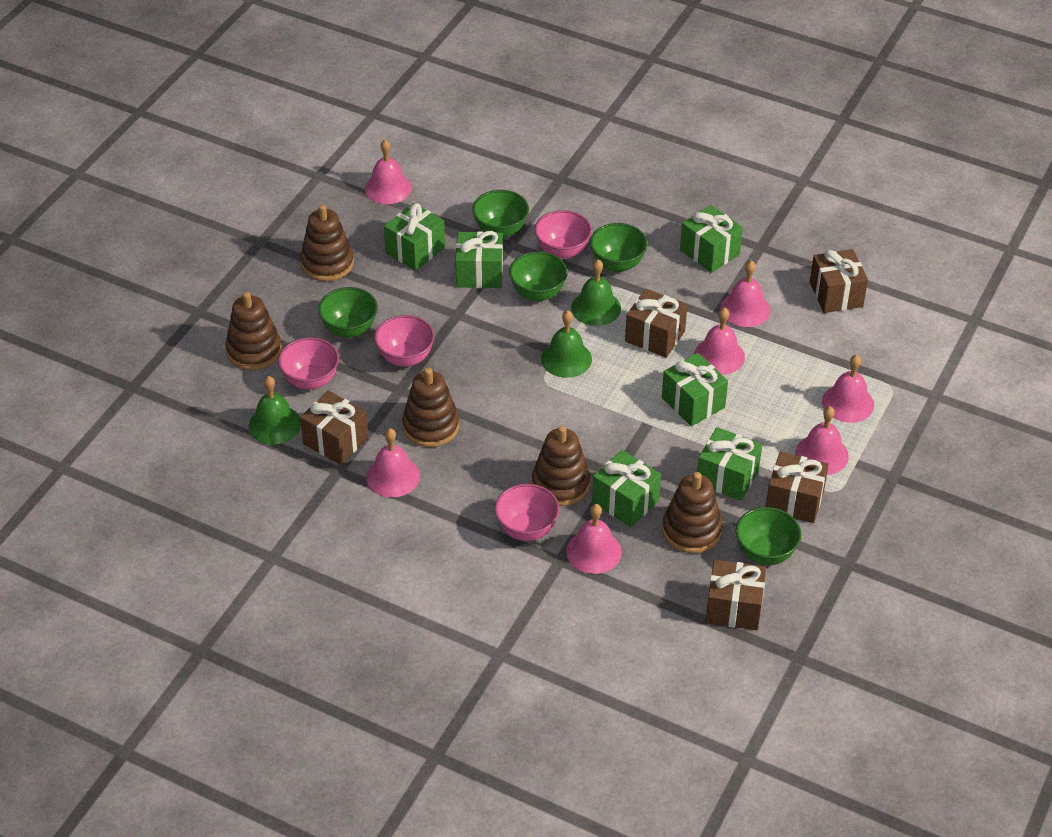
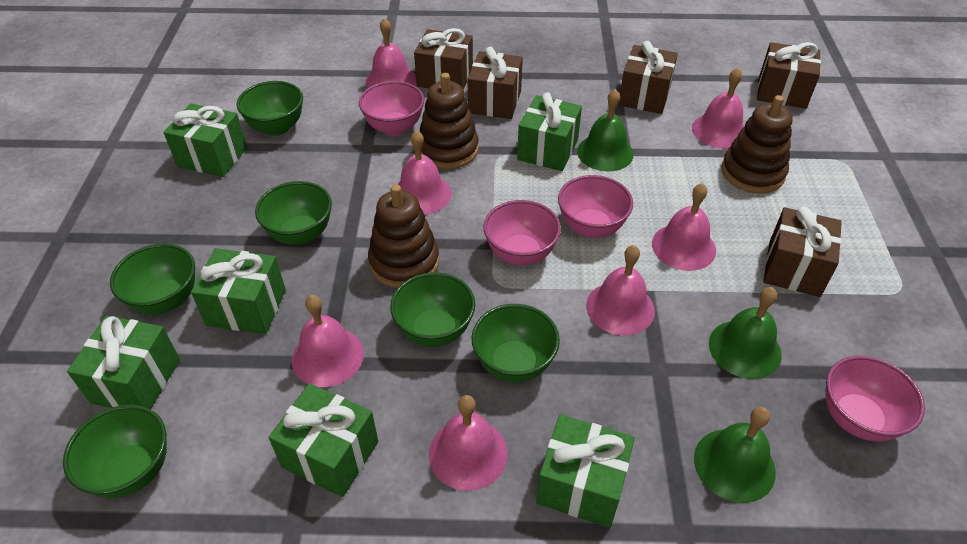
brown stacking toy: [225,292,282,370] [300,204,354,281] [402,368,459,447] [532,426,590,506] [662,472,722,553] = 5 -> [368,184,439,288] [420,73,479,169] [721,95,793,194] = 3
green bowl: [318,287,378,338] [472,190,529,238] [509,251,567,302] [590,223,648,272] [736,507,801,565] = 5 -> [63,405,167,498] [110,244,195,314] [237,81,303,136] [255,181,332,245] [390,272,475,347] [472,304,560,382] = 6

